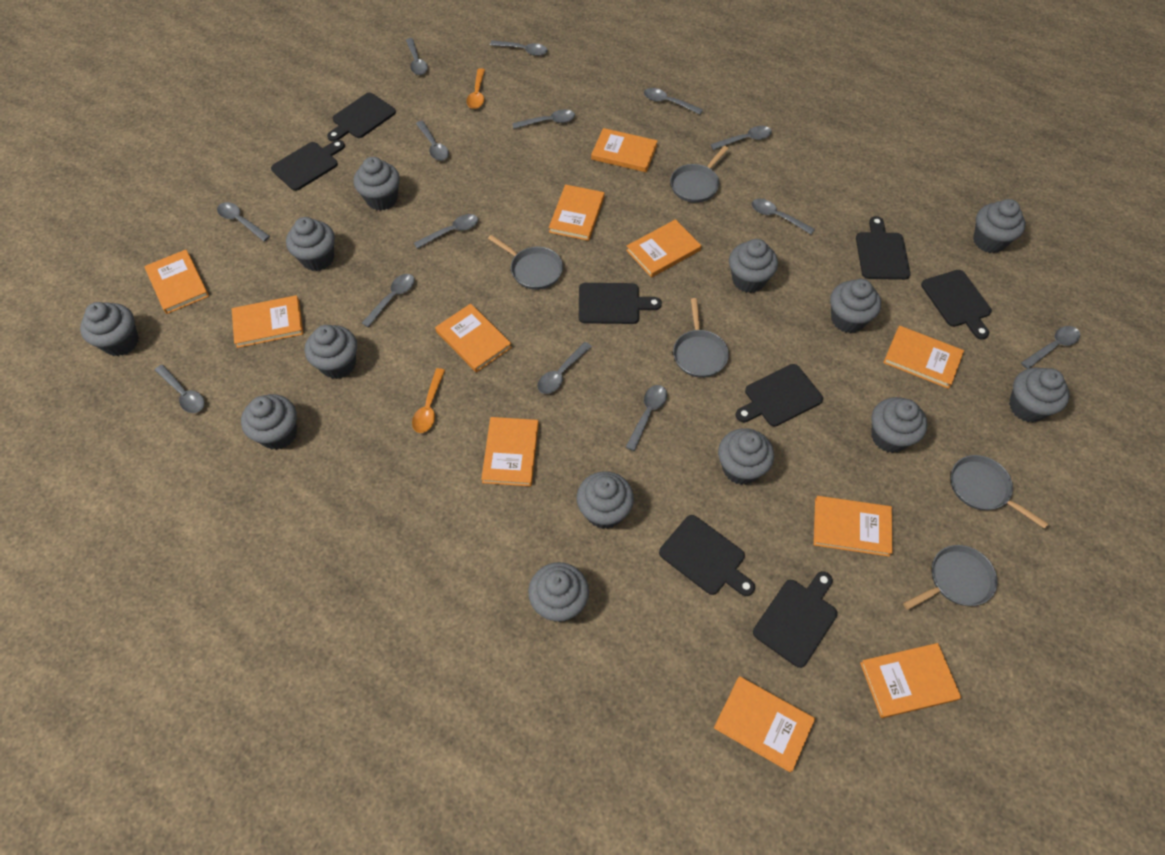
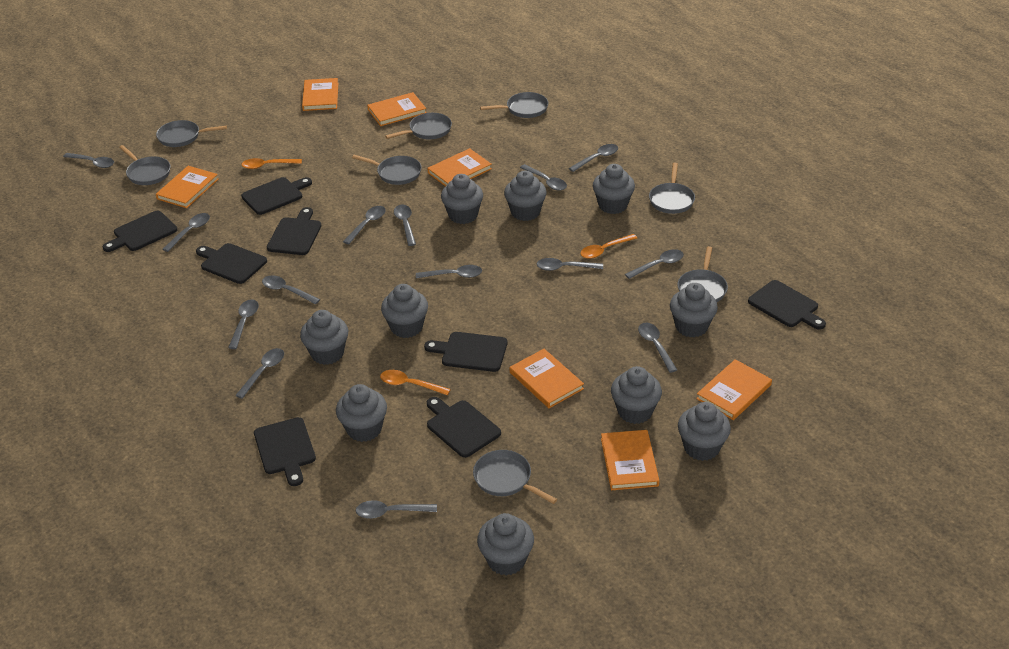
grey cupcake: [80,302,139,356] [241,394,297,450] [286,217,335,271] [305,325,357,379] [354,157,400,211] [528,562,589,622] [577,471,634,529] [718,428,774,485] [729,239,778,293] [830,279,881,333] [871,397,927,453] [973,199,1026,253] [1009,367,1070,423] = 13 -> [300,310,348,365] [336,384,387,442] [381,284,428,338] [441,174,483,224] [477,513,534,576] [504,171,547,221] [593,164,635,214] [611,366,662,424] [670,283,718,338] [678,402,731,461] = 10
grey pan: [488,235,563,290] [670,146,729,203] [673,298,729,378] [903,545,998,610] [951,455,1048,529] = 5 -> [119,145,170,185] [156,120,227,147] [352,155,421,185] [385,113,452,139] [473,450,557,504] [480,92,548,118] [649,163,695,214] [677,246,728,302] = 8
orange book: [144,250,209,314] [232,295,303,348] [435,304,512,373] [481,417,539,486] [549,184,605,241] [591,128,658,172] [626,219,701,278] [714,676,815,773] [814,496,892,557] [860,643,961,718] [883,326,964,389] = 11 -> [156,166,219,208] [302,78,338,111] [367,92,427,126] [427,148,492,186] [510,349,584,408] [601,430,659,490] [696,359,772,420] = 7
orange spoon: [412,368,445,433] [467,68,485,109] = 2 -> [241,158,302,169] [380,370,451,395] [580,234,637,259] = 3

